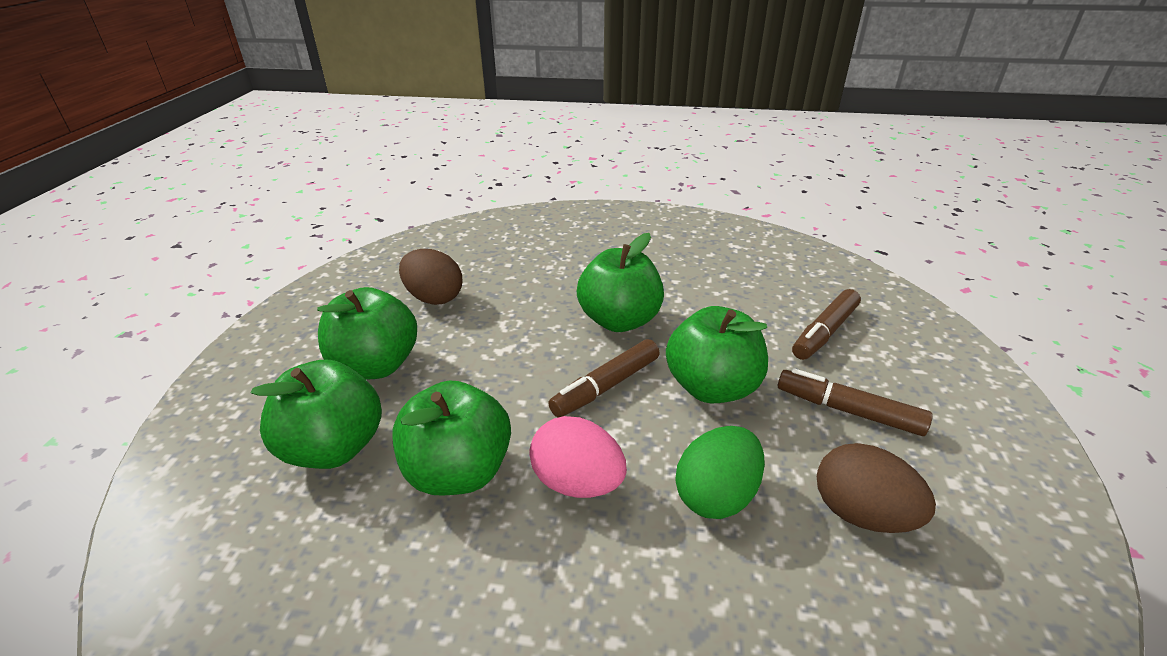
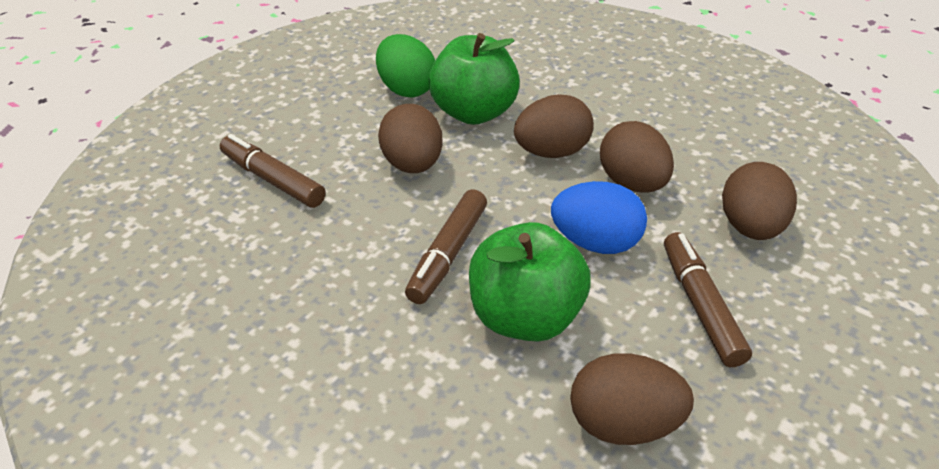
blue egg: none = 0 -> [551,181,647,254] = 1
brown egg: [399,249,462,305] [817,443,936,533] = 2 -> [378,104,443,173] [514,94,594,158] [570,353,694,445] [600,121,674,193] [722,162,797,240] = 5
green apple: [251,360,382,469] [317,287,417,380] [392,381,511,496] [577,233,664,332] [666,306,768,403] = 5 -> [429,33,520,125] [469,222,591,342] = 2
pink egg: [529,416,627,498] = 1 -> none = 0

